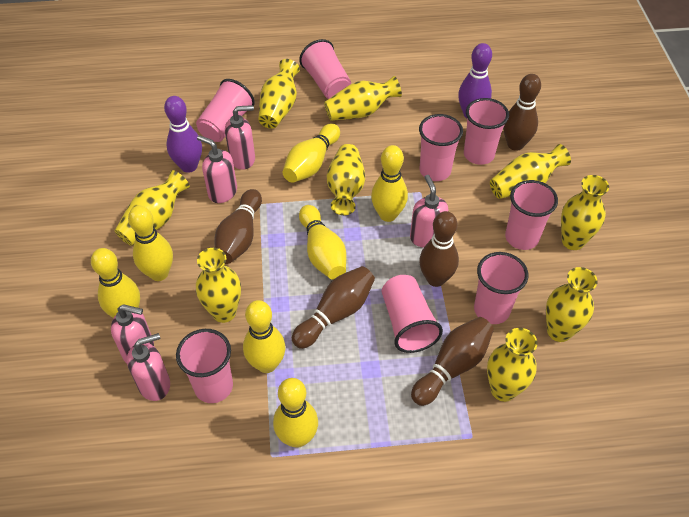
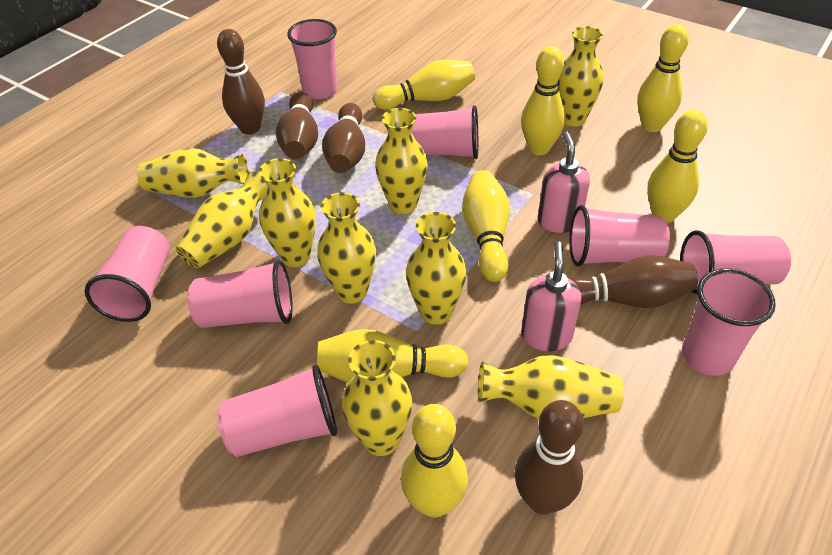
pink soap dispenser: [111,304,154,363] [127,333,170,401] [197,135,237,203] [225,105,255,170] [410,175,448,248] = 5 -> [521,241,582,351] [538,131,590,233] = 2
purple bowling pin: [164,96,202,173] [458,43,492,118] = 2 -> none = 0

